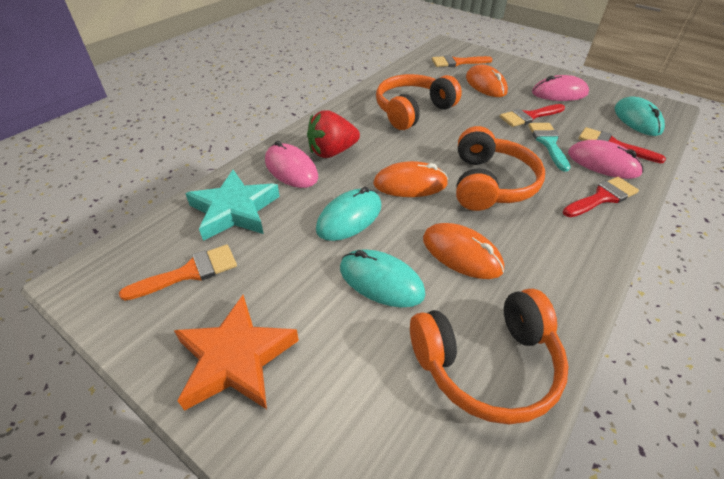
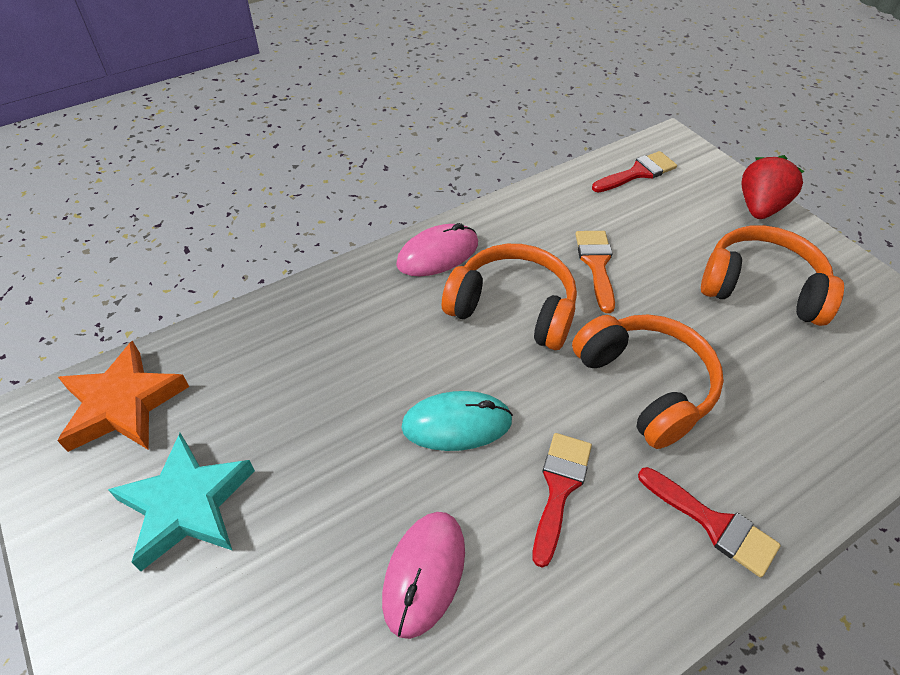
orange brush: [119,245,237,301] [432,55,493,67] = 2 -> [575,231,615,313] = 1
orange mouse: [373,161,448,197] [423,223,504,279] [466,65,508,97] = 3 -> none = 0
pink mouse: [265,141,318,188] [532,75,589,101] [568,140,644,179] = 3 -> [382,512,465,639] [396,223,478,276] = 2
turquoise brush: [528,123,570,172] = 1 -> none = 0
turquoise mouse: [316,187,382,241] [340,249,425,307] [615,96,665,136] = 3 -> [401,391,513,451] = 1

